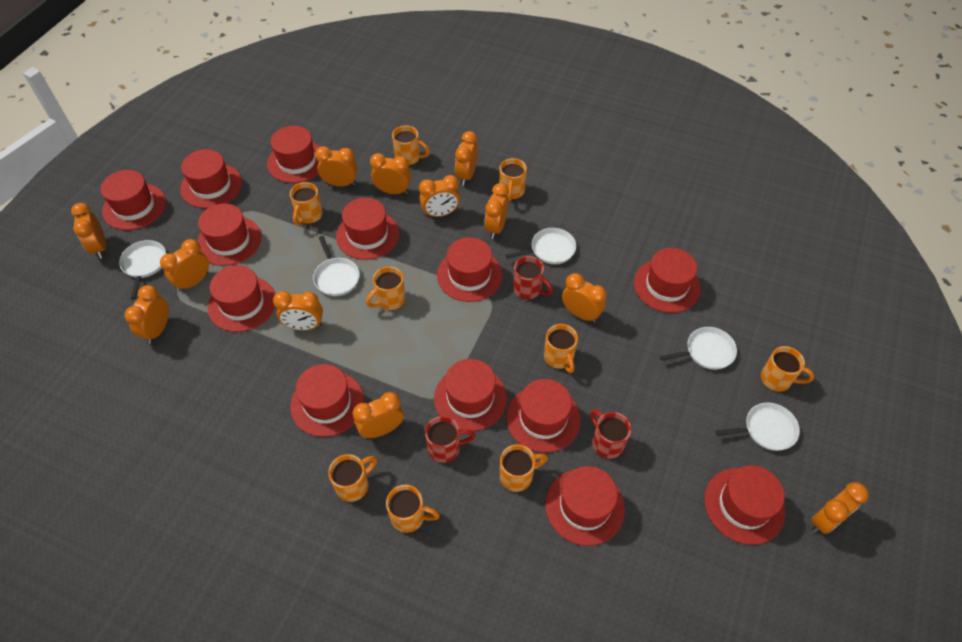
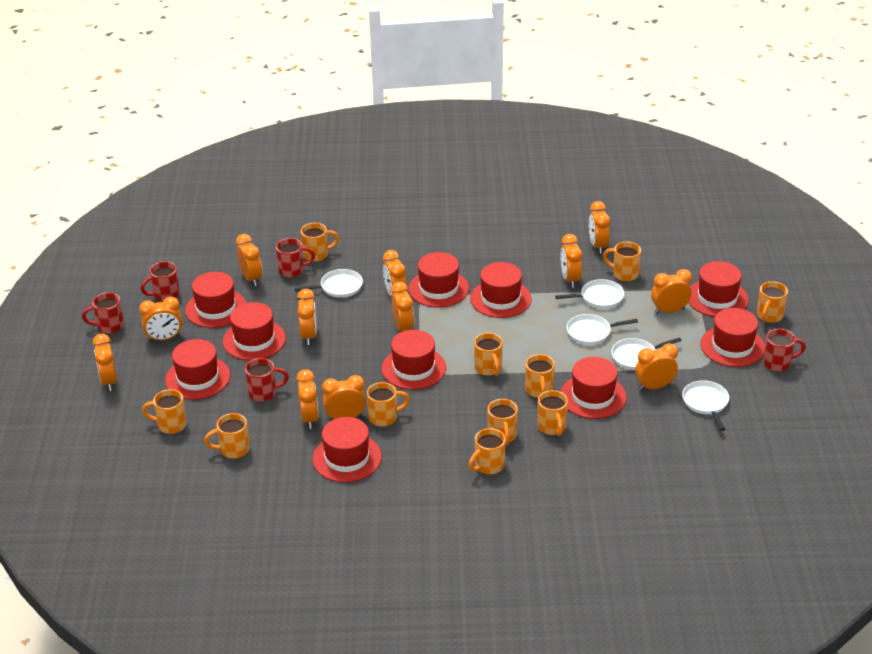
orange mug: [290,182,323,225] [328,454,377,502] [366,266,406,310] [386,485,440,533] [392,125,430,165] [499,158,527,201] [500,444,548,492] [544,324,578,373] [761,346,814,391] = 9 -> [142,389,187,434] [204,413,250,459] [301,223,339,262] [367,382,410,427] [469,428,506,474] [474,333,503,376] [487,399,518,445] [525,354,555,398] [537,390,568,436] [603,241,641,281] [757,281,788,323] = 11
red hat: [101,170,166,230] [180,149,242,208] [197,203,262,266] [208,265,275,332] [267,126,320,183] [290,364,364,437] [336,198,399,260] [434,359,507,431] [437,237,503,302] [506,379,581,453] [545,466,625,546] [634,248,701,313] [704,465,785,545] = 13 -> [165,339,230,400] [185,272,247,328] [223,302,286,361] [312,417,382,483] [381,330,446,390] [408,252,469,308] [470,262,532,318] [560,357,627,419] [688,261,749,317] [700,308,765,367] = 10
red mug: [425,416,476,463] [513,256,553,299] [590,409,632,458] = 3 -> [82,292,124,334] [141,261,180,301] [245,358,289,402] [276,238,315,278] [763,328,806,371] = 5

